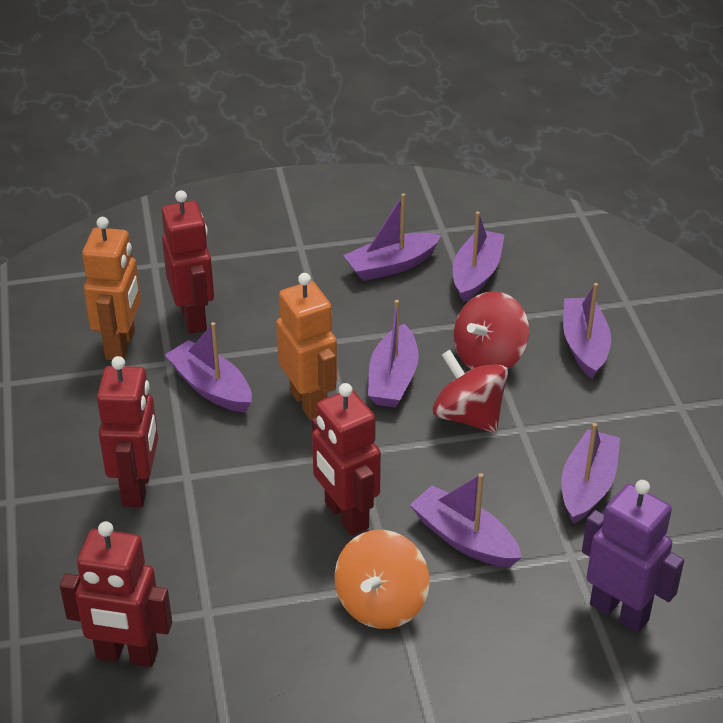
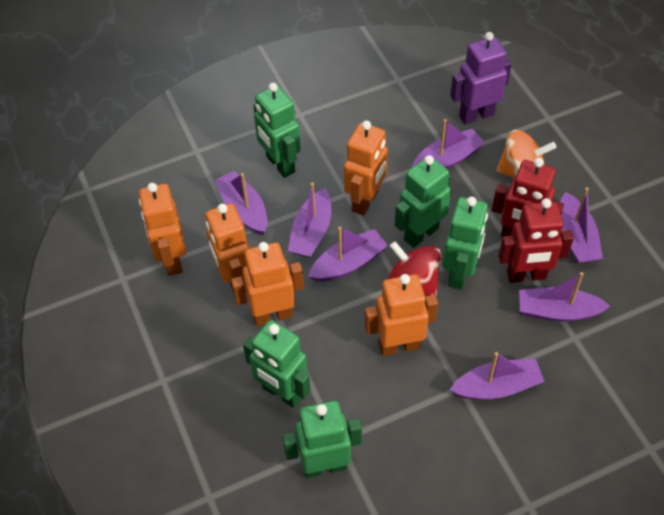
green robot: none = 0 -> [243,320,311,408] [253,83,301,178] [283,401,362,478] [395,155,451,248] [443,197,488,290] = 5
orange robot: [82,217,141,360] [276,273,337,420] = 2 -> [139,183,186,276] [206,203,250,292] [231,242,304,326] [344,121,388,216] [364,274,438,356] = 5
red robot: [60,521,172,667] [97,356,158,507] [162,190,214,334] [312,383,381,536] = 4 -> [492,158,564,237] [499,198,574,283] = 2
red spinning top: [432,350,508,433] [454,291,529,369] = 2 -> [388,241,441,296] = 1

